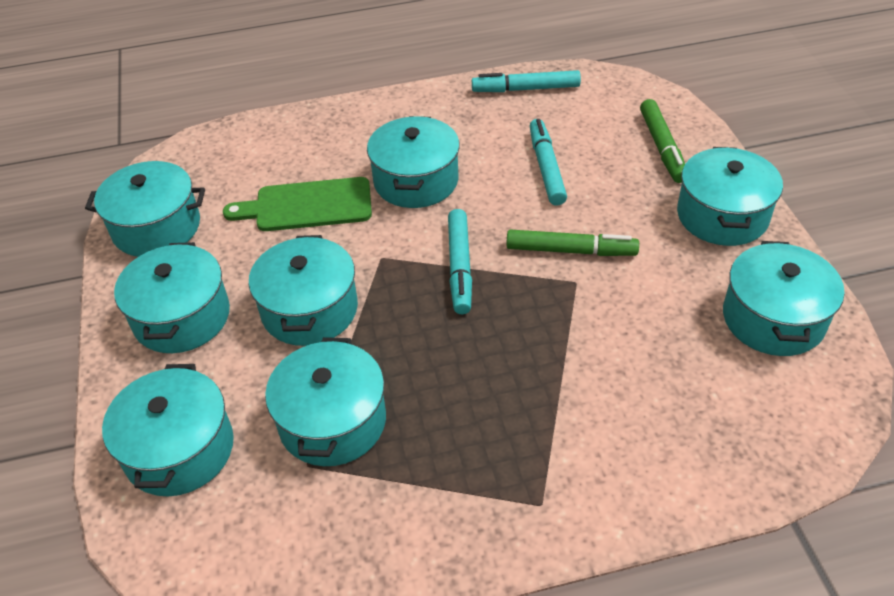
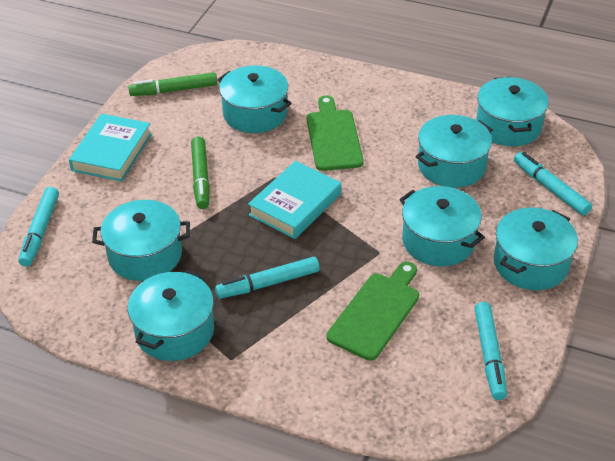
green cutting board: [223,177,372,231] = 1 -> [307,95,364,171] [327,262,419,361] = 2
turquoise book: none = 0 -> [69,114,152,182] [248,161,341,239] = 2
turquoise marker: [448,209,472,314] [472,70,581,92] [530,119,567,206] = 3 -> [18,187,59,267] [215,257,320,299] [475,302,507,400] [514,152,592,216] = 4
turquoise pot: [85,161,205,257] [102,364,234,496] [114,242,230,353] [249,235,358,346] [265,337,386,466] [367,116,460,208] [677,147,783,246] [723,241,844,356] = 8 -> [92,200,190,281] [128,270,214,361] [217,65,292,133] [399,186,485,266] [415,115,493,188] [476,77,549,146] [494,208,578,290] = 7

